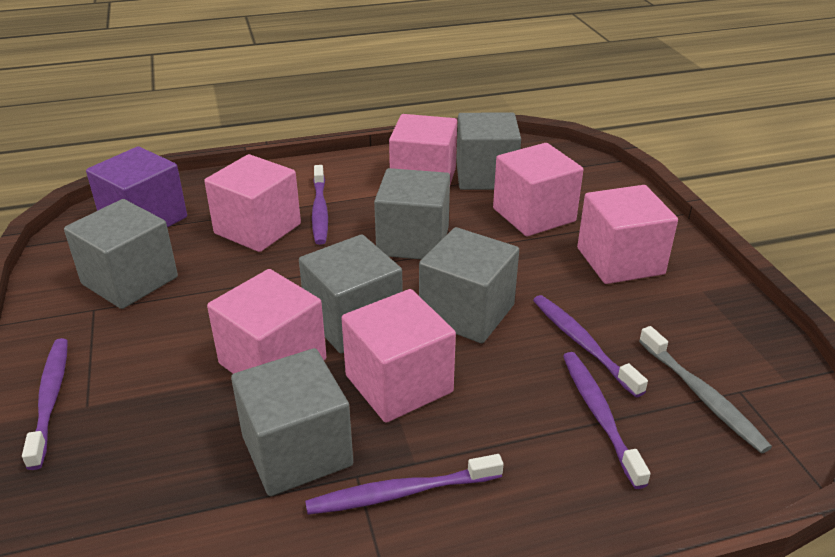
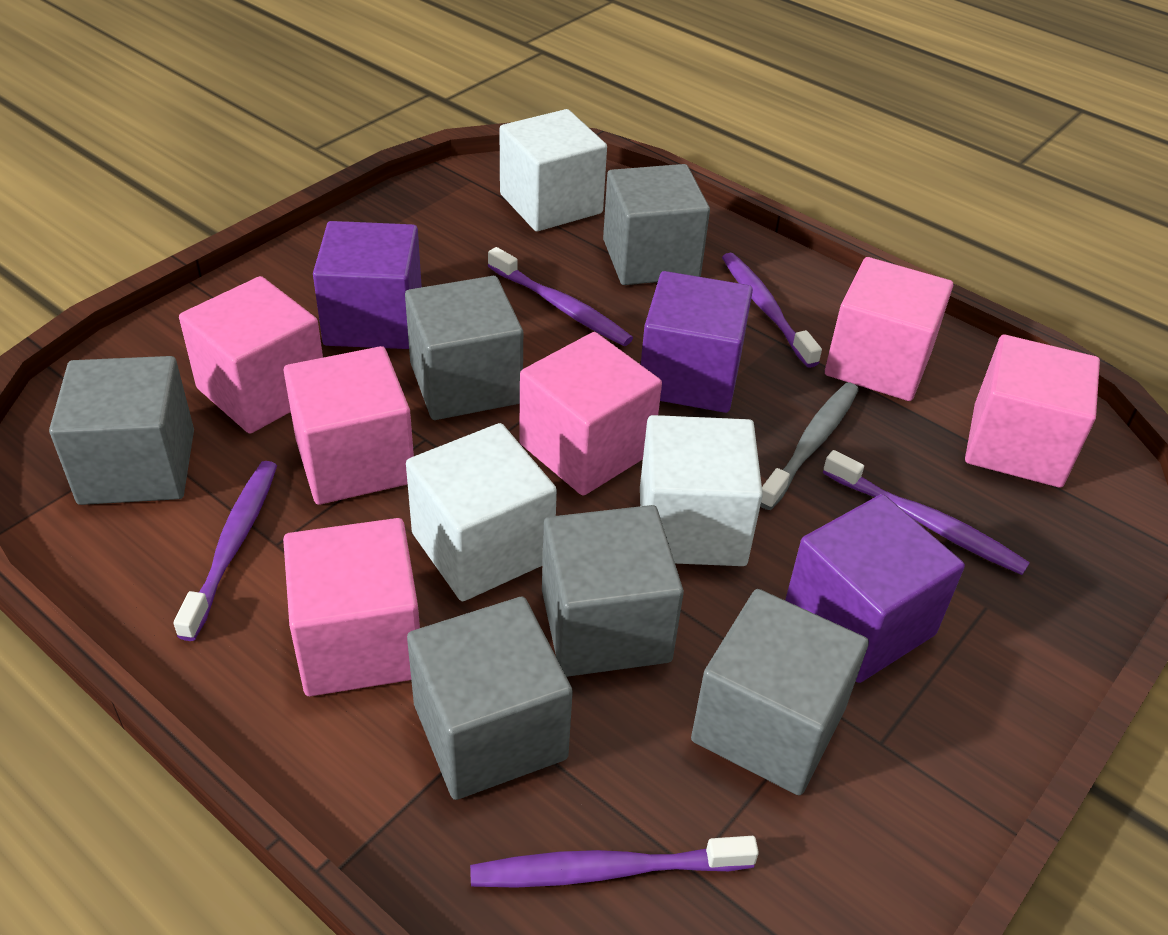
purple cube: [86,146,187,228] = 1 -> [313,221,422,349] [641,271,753,413] [785,494,965,683] = 3
white cube: none = 0 -> [406,423,557,601] [500,109,607,231] [640,415,763,566] = 3

